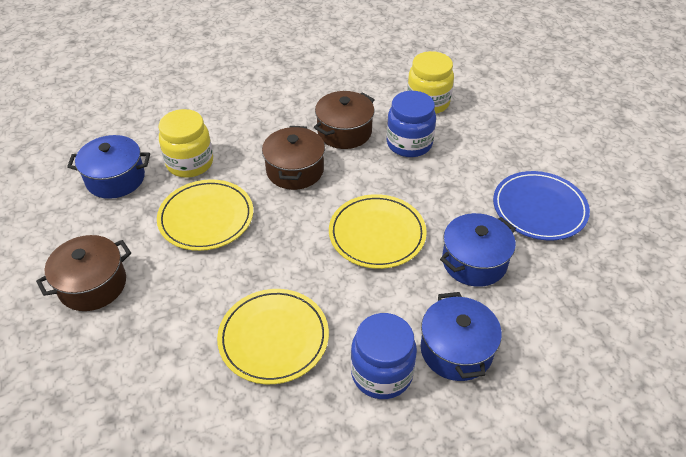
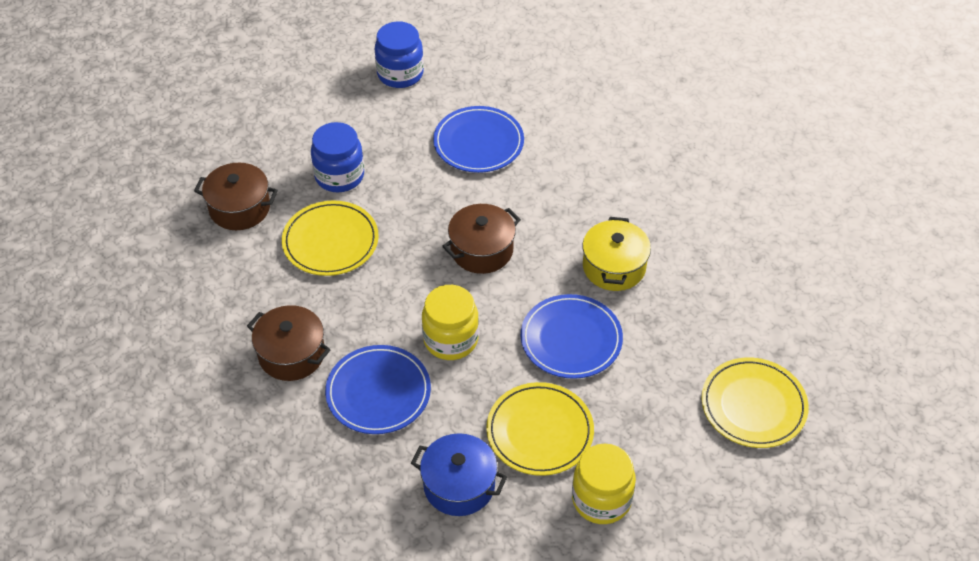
blue plate: [493,171,590,240] = 1 -> [325,345,431,434] [433,106,524,173] [521,294,623,379] = 3
blue pot: [67,135,150,199] [421,292,502,381] [440,213,516,287] = 3 -> [411,433,507,516] = 1
yellow pot: none = 0 -> [582,217,651,291] = 1

